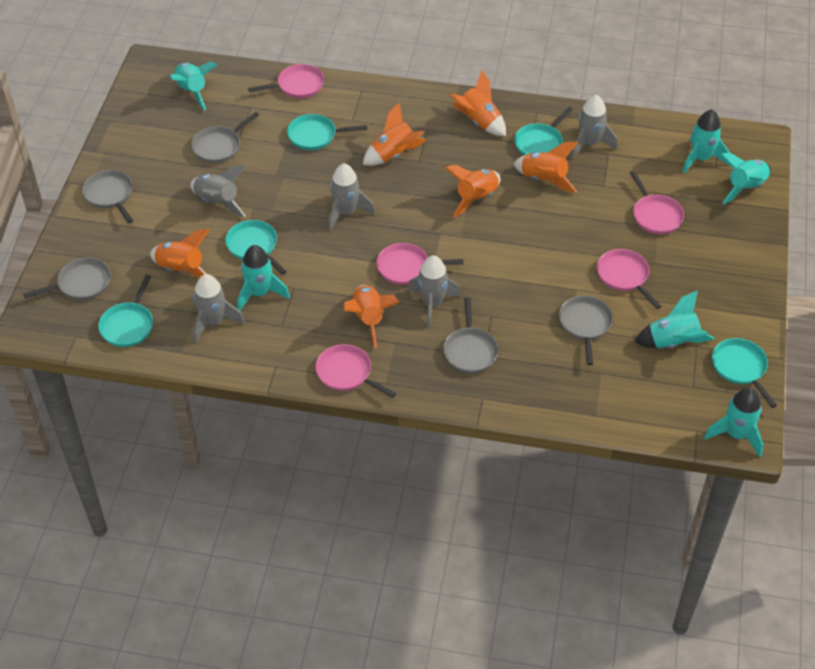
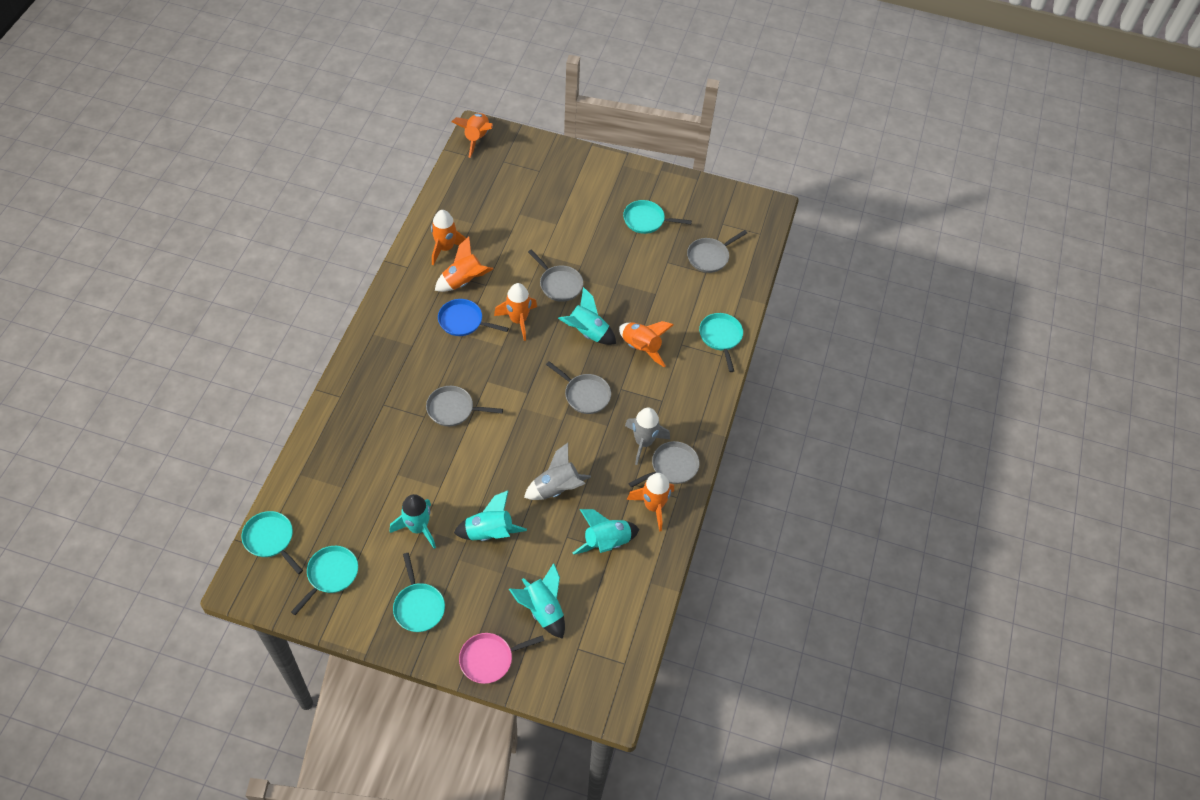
blue pan: none = 0 -> [438,299,509,336] = 1
grey rocket: [190,165,247,217] [193,274,245,344] [328,163,375,231] [407,255,461,328] [571,95,617,159] = 5 -> [524,443,591,500] [625,408,670,465] = 2
pink pan: [248,64,324,98] [315,344,396,398] [376,243,463,285] [597,249,661,309] [630,171,685,234] = 5 -> [459,633,544,684] = 1
turquoise rocket: [170,61,217,110] [237,245,290,311] [634,290,714,348] [682,109,730,173] [704,387,764,457] [720,153,771,204] = 6 -> [390,494,436,549] [454,490,527,541] [509,563,565,639] [558,287,616,345] [573,509,639,555] = 5

